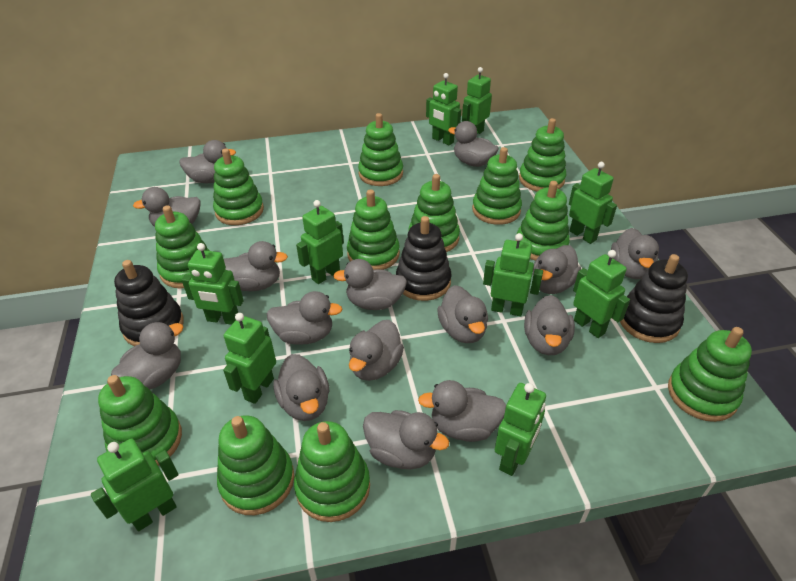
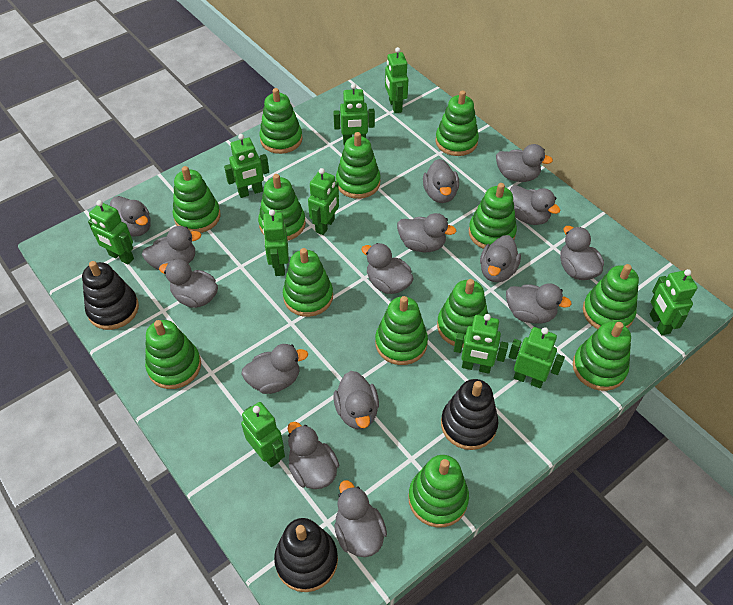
green stacking toy: [98,375,182,466] [155,205,210,288] [213,148,264,225] [217,415,294,515] [294,421,370,522] [347,189,400,270] [358,113,403,186] [409,174,460,252] [472,147,522,225] [516,181,570,261] [519,118,567,191] [668,327,752,422] = 12 -> [145,320,201,389] [173,166,221,233] [258,174,306,240] [259,88,303,154] [283,248,333,317] [336,132,380,199] [375,296,428,365] [408,455,469,527] [435,90,479,156] [437,279,488,348] [469,183,517,249] [573,321,631,391] [583,264,639,329] = 13

